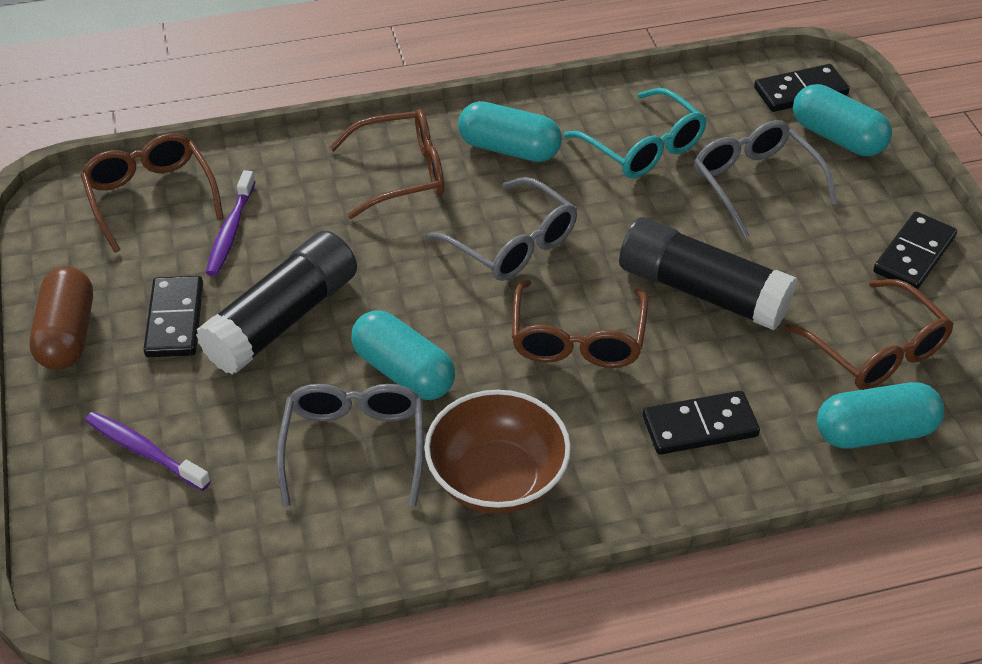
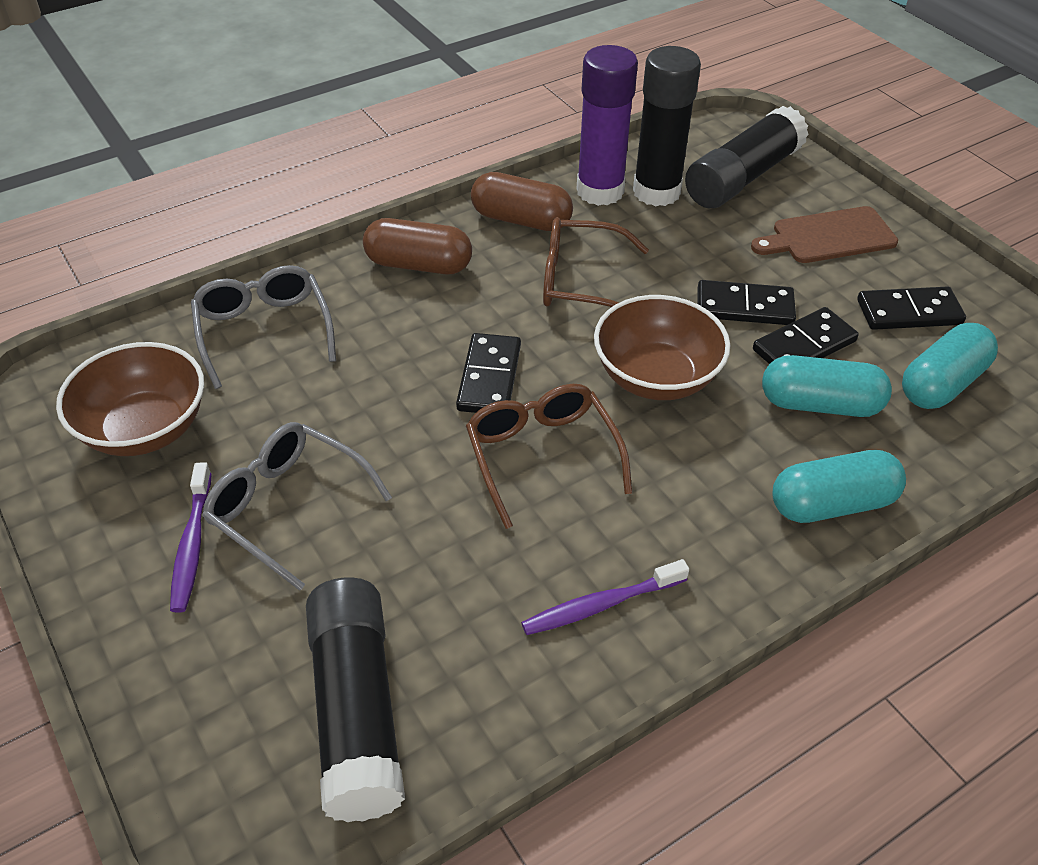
black glue stick: [196,231,357,375] [619,217,797,330] = 2 -> [306,577,405,822] [633,46,701,206] [685,106,809,208] = 3
brown bowl: [425,390,571,514] = 1 -> [56,342,204,456] [594,295,730,400] = 2
brown capsule: [29,267,93,370] = 1 -> [363,218,472,274] [471,172,573,231] = 2
brown cutting board: none = 0 -> [751,206,898,263] = 1
brown glasses: [81,133,223,253] [330,109,444,219] [512,280,648,368] [784,279,954,390] = 4 -> [466,384,632,529] [543,217,649,307] = 2
grey glasses: [277,384,424,507] [427,177,577,281] [694,120,838,238] = 3 -> [191,265,336,389] [202,422,392,591] = 2
purple glue stick: none = 0 -> [576,45,638,206] = 1
turquoise capsule: [351,310,455,400] [458,101,562,162] [793,84,892,156] [817,382,944,449] = 4 -> [762,355,892,417] [773,450,906,523] [902,323,998,409] = 3
turquoise glasses: [563,88,707,178] = 1 -> none = 0

